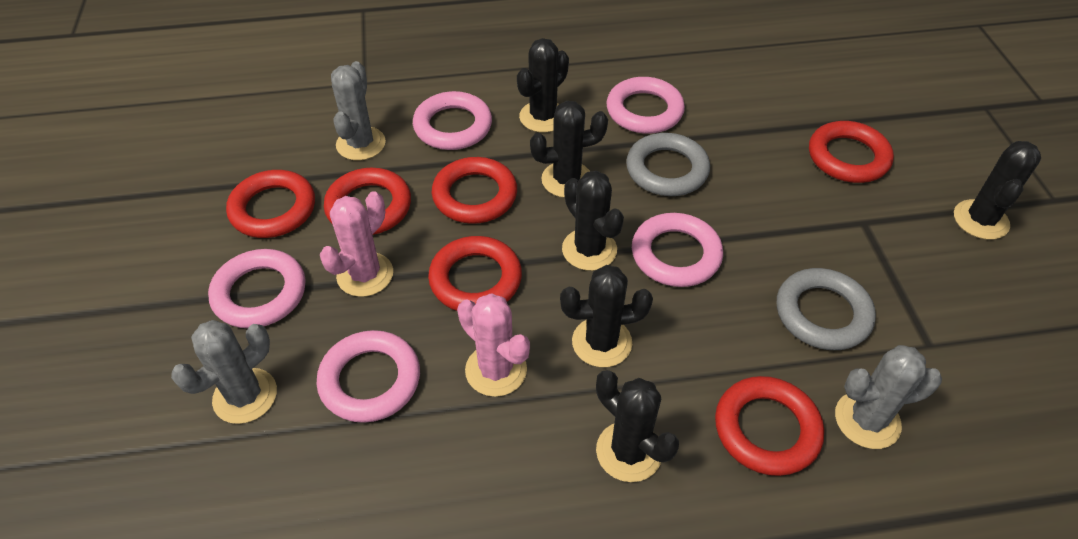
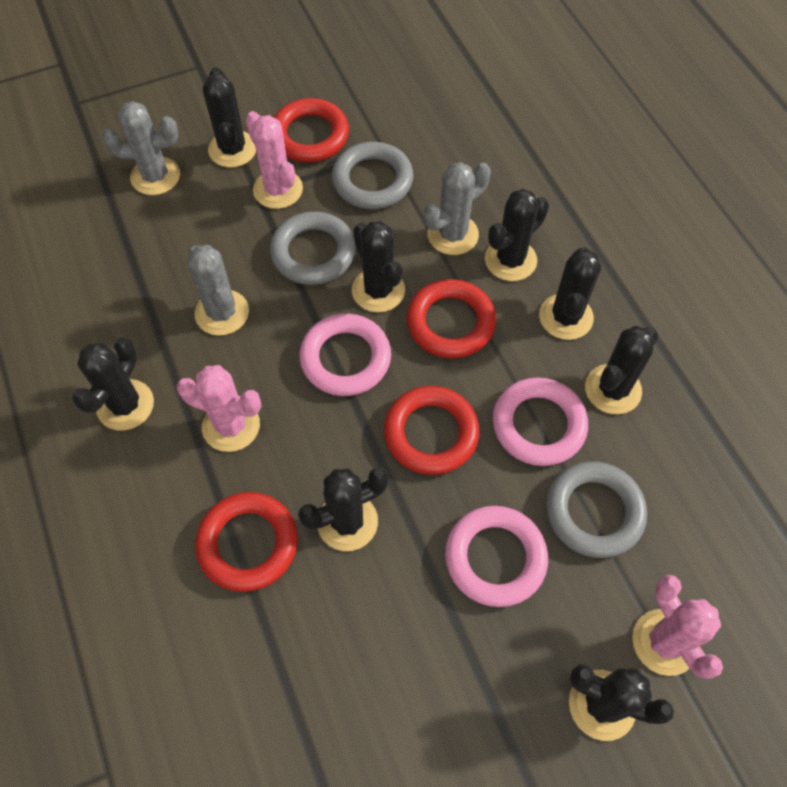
black cactus: [517,38,569,133] [530,101,608,198] [560,265,653,367] [562,171,624,271] [596,370,679,482] [954,141,1041,240] = 6 -> [72,337,154,431] [203,67,256,168] [298,467,389,551] [352,221,405,313] [485,189,549,281] [539,247,601,340] [569,664,674,741] [585,326,658,414] = 8
grey ring: [626,133,710,196] [777,268,876,350] = 2 -> [270,211,356,285] [332,142,413,209] [546,461,647,558] = 3
pink cactus: [320,191,393,297] [457,293,530,397] = 2 -> [176,365,261,452] [245,111,303,209] [632,575,723,679] = 3
pink ring: [208,249,306,328] [317,330,420,423] [413,91,492,150] [606,77,685,134] [632,213,723,287] = 5 -> [300,314,391,396] [445,506,548,607] [493,377,588,466] = 3
red ring: [226,170,315,238] [324,168,411,235] [428,236,522,311] [432,157,517,224] [715,376,824,476] [809,121,894,183] = 6 -> [195,492,298,592] [274,98,349,162] [384,386,480,475] [406,279,496,358] = 4

